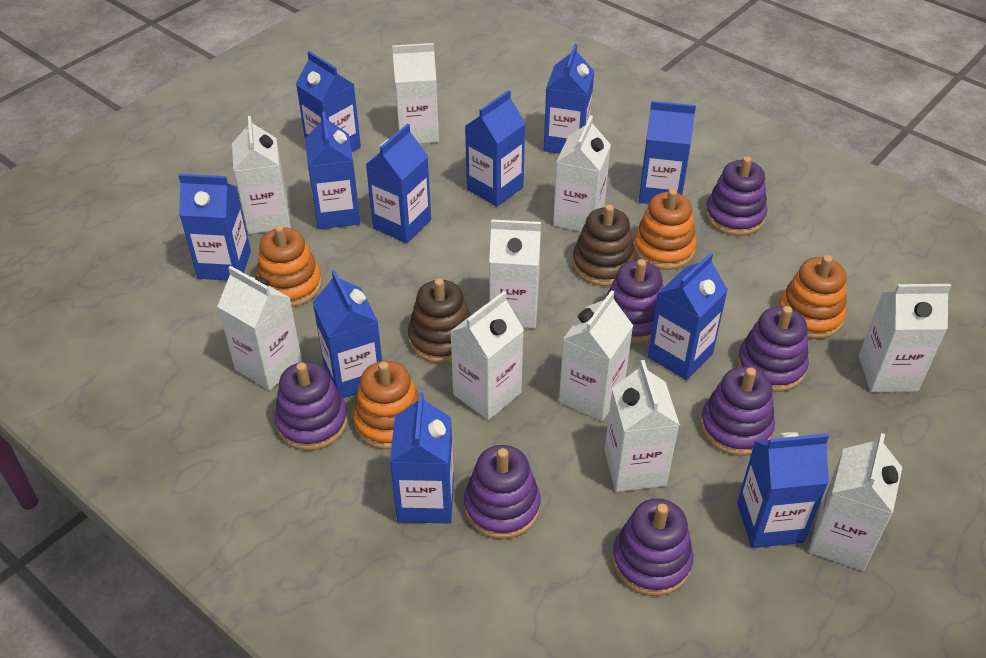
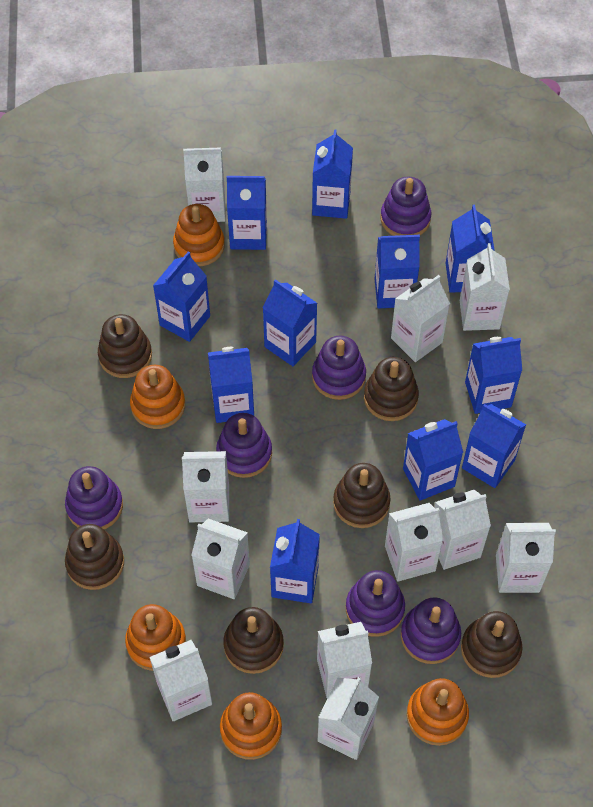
brown stacking toy: [408,278,471,363] [572,204,636,286] = 2 -> [65,524,124,590] [98,314,152,378] [223,607,284,674] [333,463,391,528] [364,357,419,421] [461,611,523,678] = 6
orange stacking toy: [256,225,322,307] [353,361,419,450] [633,189,697,270] [778,255,847,339] = 4 -> [125,604,186,671] [130,365,185,429] [173,204,225,266] [220,692,282,760] [407,678,469,746] = 5
purple stacking toy: [274,362,348,451] [464,445,541,539] [606,259,664,343] [612,498,693,596] [700,367,775,456] [705,156,767,236] [737,306,809,392] = 7 -> [65,466,123,529] [216,413,272,478] [312,336,366,400] [346,570,405,637] [380,177,431,236] [401,597,461,664] = 6
white carton: [217,266,302,391] [232,116,291,234] [392,43,439,144] [450,291,524,420] [489,219,541,328] [553,115,611,232] [559,290,633,421] [604,360,680,492] [809,433,902,571] [859,284,951,392] = 10 -> [149,640,212,721] [182,451,229,522] [183,147,226,222] [191,518,250,599] [317,622,372,698] [318,677,379,760] [385,503,443,582] [391,275,450,362] [434,490,491,570] [460,243,510,331] [496,523,556,593] = 11

